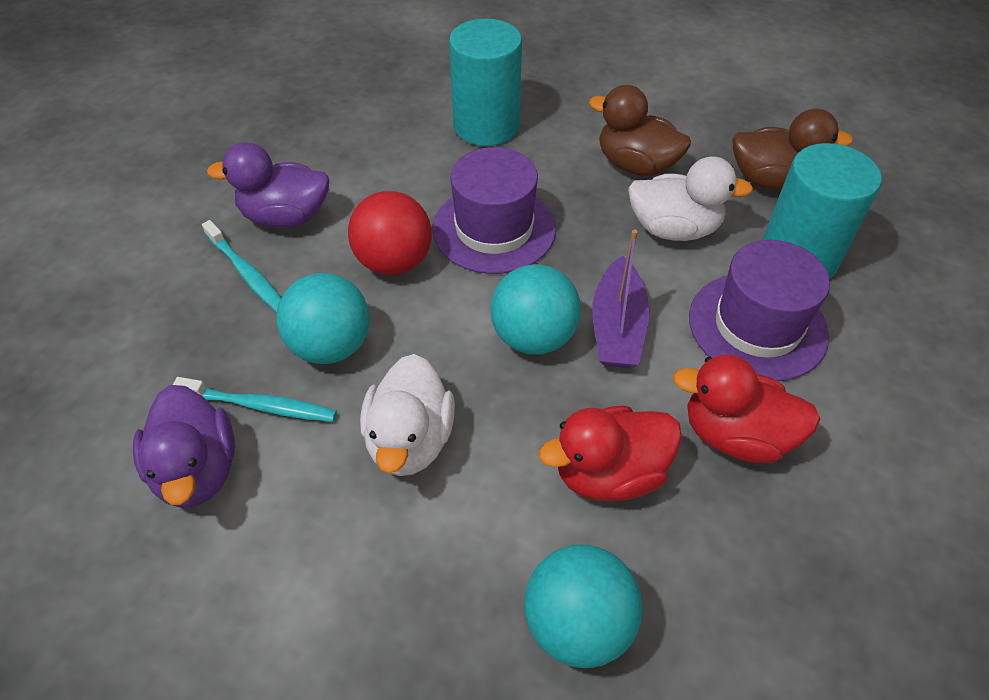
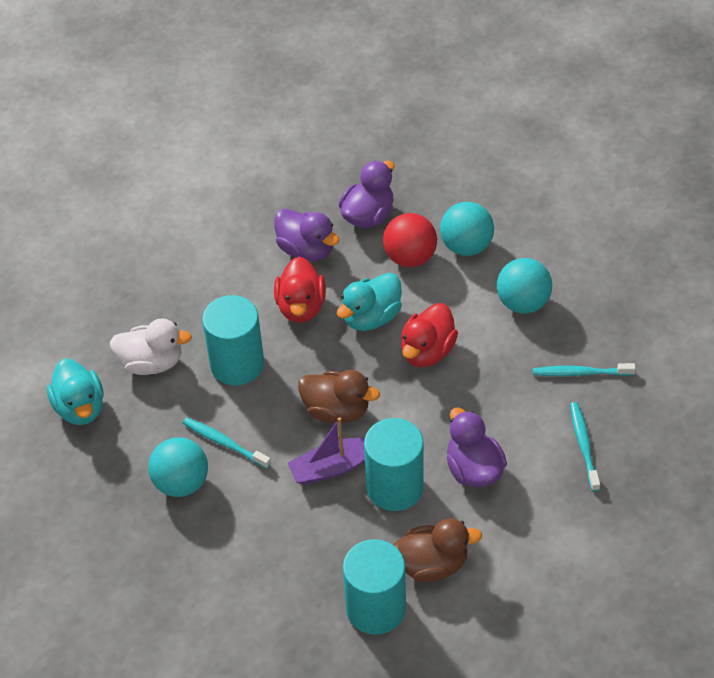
purple duck: [133,385,235,508] [207,142,329,228] = 2 -> [274,209,339,261] [339,160,395,228] [447,408,507,487] = 3
purple hat: [432,147,556,274] [689,240,830,381] = 2 -> none = 0
turquoise cylinder: [449,19,522,146] [762,143,882,279] = 2 -> [202,295,264,386] [343,539,406,635] [364,418,424,511] = 3
turquoise duck: none = 0 -> [47,359,104,425] [337,273,402,331] = 2
turquoise toothbrush: [173,377,337,422] [202,220,281,312] = 2 -> [183,417,271,469] [533,363,636,376] [570,402,600,491] = 3
white duck: [360,354,455,476] [628,156,753,241] = 2 -> [109,318,192,375] = 1

